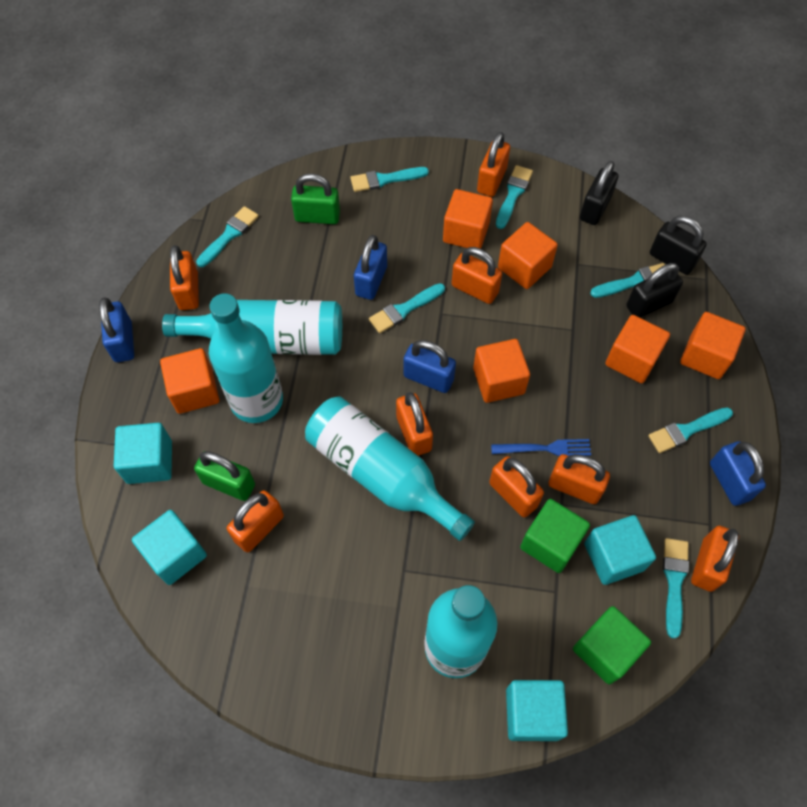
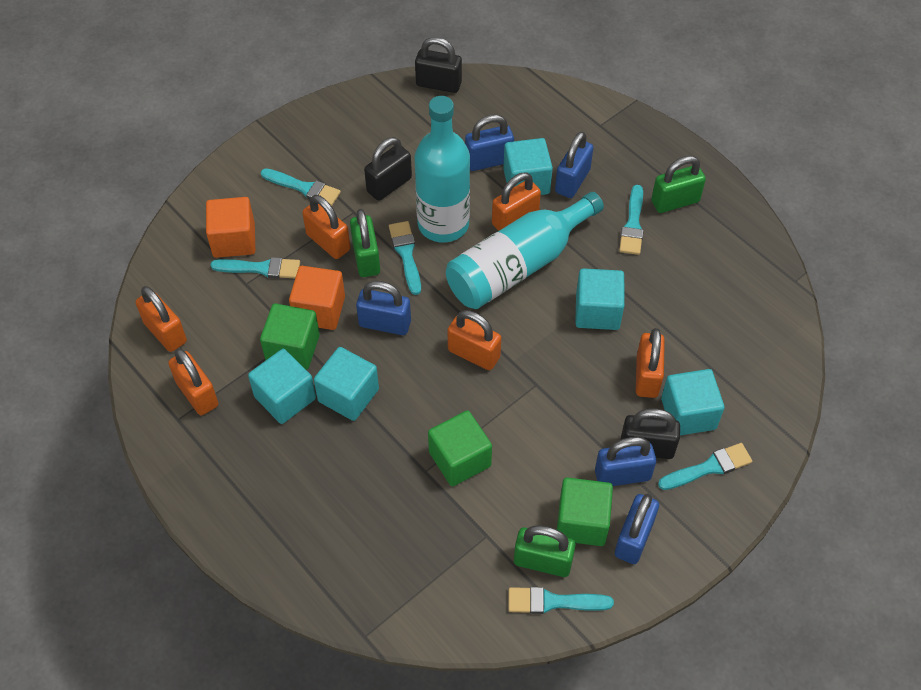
blue fork: [491,439,591,456] = 1 -> none = 0
blue padlock: [99,298,134,362] [354,235,387,300] [403,340,456,393] [710,441,766,506] = 4 -> [356,281,411,335] [465,115,514,171] [555,132,594,198] [595,437,656,486] [615,494,659,564] = 5
green cube: [520,499,590,573] [573,606,651,685] = 2 -> [260,304,320,370] [428,410,492,486] [557,477,613,546] = 3
green padlock: [194,451,255,501] [291,173,340,224] = 2 -> [350,209,380,277] [514,525,576,577] [651,156,706,213] = 3
orange cube: [160,348,219,414] [443,189,493,249] [473,339,530,403] [498,222,558,289] [605,315,670,383] [680,312,746,379] = 6 -> [206,197,255,258] [289,266,345,330] = 2
orange padlock: [170,245,199,310] [227,490,284,552] [396,392,433,456] [452,247,502,304] [477,132,510,197] [489,456,544,517] [548,454,610,504] [691,526,739,592] = 8 -> [136,286,187,352] [168,348,218,415] [302,195,350,259] [448,310,501,370] [492,173,541,231] [636,328,665,398] = 6
turquoise bottle: [162,300,342,355] [209,293,283,423] [305,396,475,541] [424,585,497,678] = 4 -> [414,96,470,242] [446,192,604,309] = 2
turquoise brush: [196,206,259,267] [350,167,429,192] [369,283,445,333] [496,165,533,229] [590,263,665,298] [648,407,733,453] [663,538,689,639] = 7 -> [210,257,300,278] [261,168,341,206] [389,221,421,295] [508,587,614,614] [619,185,644,255] [658,443,752,490] = 6
turquoise cube: [114,423,172,484] [132,510,207,585] [506,680,568,741] [584,515,656,585] = 4 -> [248,349,316,424] [314,347,379,421] [503,138,553,195] [575,268,624,330] [661,369,724,435] = 5

